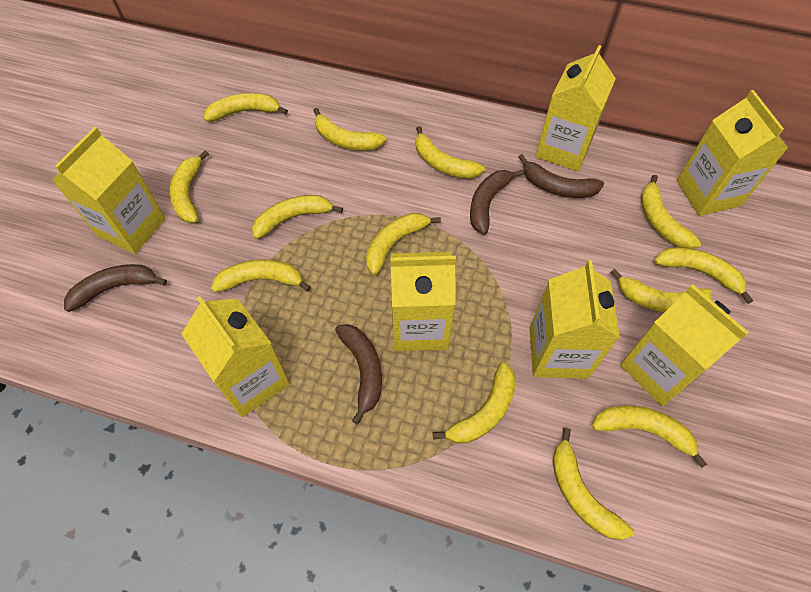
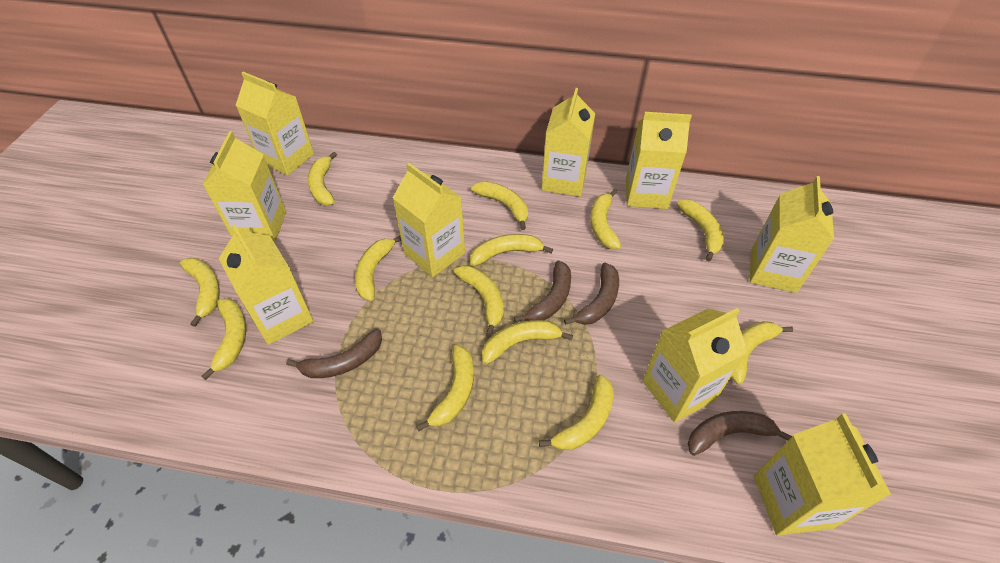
yellow carton: [52,127,166,254] [181,296,290,417] [390,252,456,351] [529,260,620,379] [535,45,616,172] [620,285,749,406] [677,90,788,216] = 7 -> [203,131,286,242] [219,224,314,345] [235,72,314,175] [393,163,465,277] [541,88,595,197] [626,112,692,209] [642,308,748,423] [750,176,834,293] [754,413,891,536] = 9

